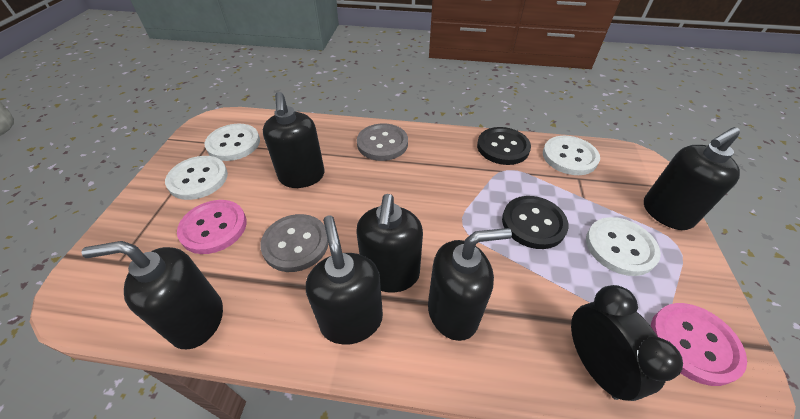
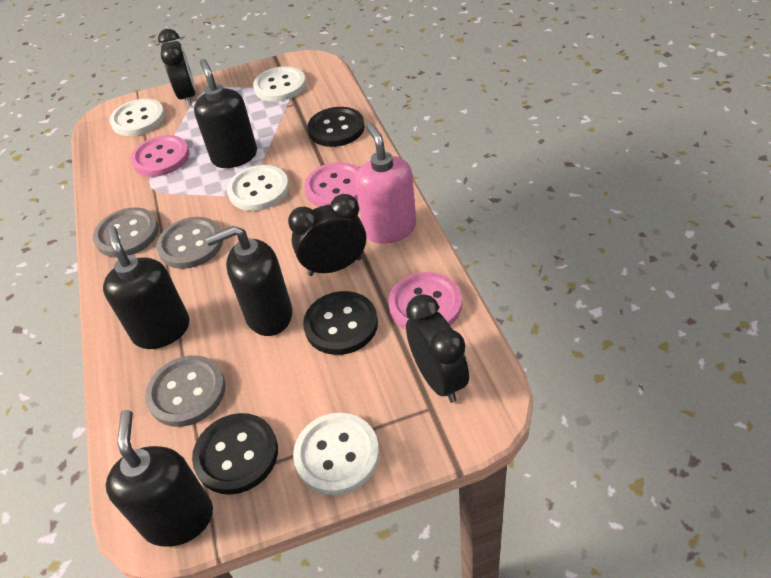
black button: [477,127,531,165] [502,196,569,249] = 2 -> [192,413,278,495] [303,291,378,355] [308,107,365,147] = 3
black clock: [571,285,683,401] = 1 -> [158,29,196,107] [288,194,366,276] [406,294,469,403] = 3
black soap dispenser: [81,241,223,349] [263,92,325,188] [306,216,383,345] [356,194,423,292] [428,228,512,341] [644,127,740,230] = 6 -> [103,225,190,349] [106,410,213,547] [194,59,257,168] [205,226,292,336] = 4
grey button: [260,214,329,272] [357,123,408,161] = 2 -> [93,207,159,257] [145,355,225,427] [156,217,223,269] = 3
pink button: [177,200,247,254] [651,303,747,386] = 2 -> [131,135,189,177] [304,162,360,207] [388,272,462,330] = 3
pink soap dispenser: none = 0 -> [355,123,416,244] = 1

